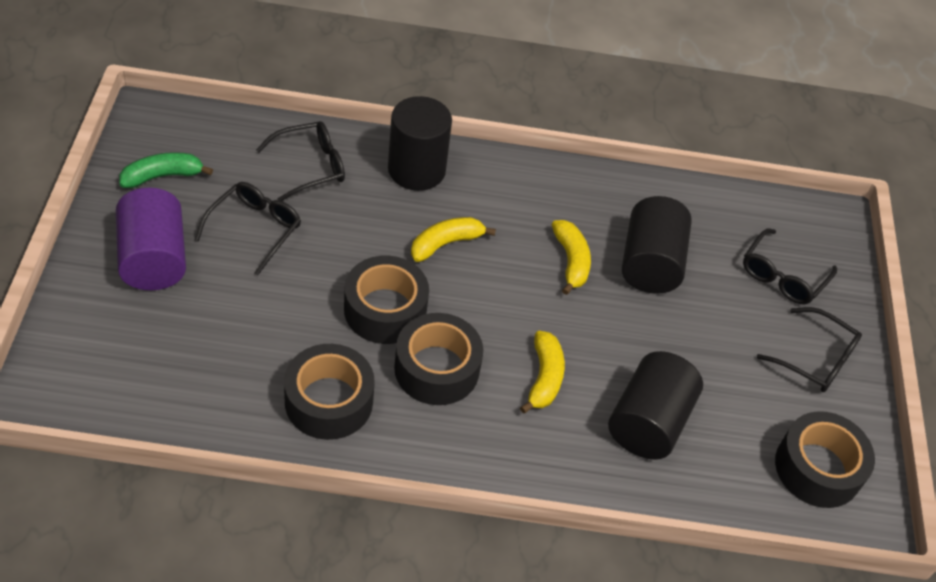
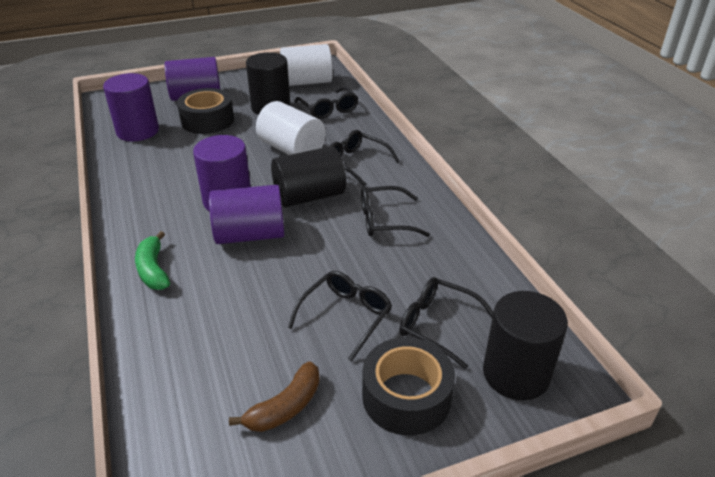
black glasses: [195,182,301,275] [256,121,345,201] [743,228,837,304] [757,307,862,392] = 4 -> [288,271,392,362] [295,87,358,119] [329,130,400,187] [361,186,430,237] [399,277,493,369] = 5
black tape: [284,344,375,440] [344,255,429,344] [394,313,483,405] [775,411,875,508] = 4 -> [177,88,234,134] [362,337,455,436] = 2
brown banana: none = 0 -> [229,361,320,432] = 1
purple cylinder: [116,188,186,290] = 1 -> [103,73,159,141] [164,57,220,101] [193,135,251,212] [209,185,285,244] = 4
white cylinder: none = 0 -> [256,101,326,155] [280,44,333,86] = 2
yellow banana: [411,217,496,262] [520,331,565,414] [552,220,591,295] = 3 -> none = 0

